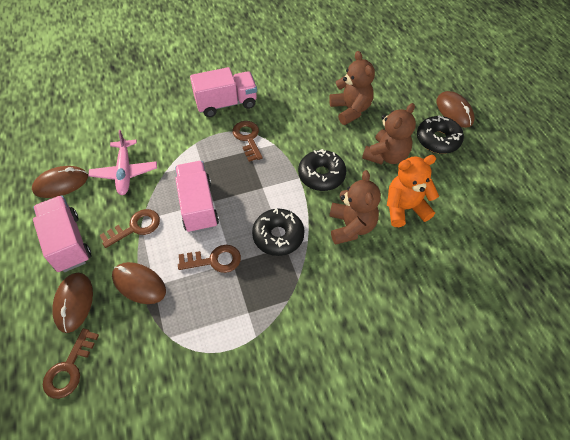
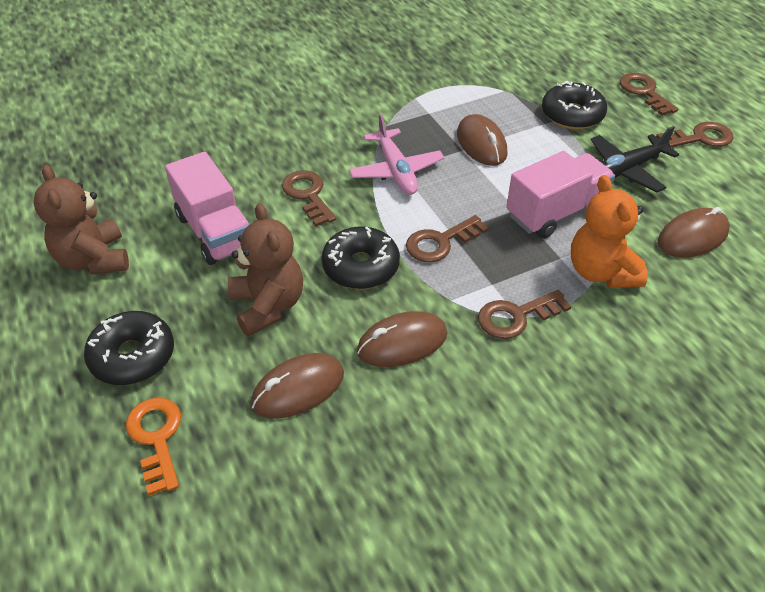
black plane: none = 0 -> [591,126,679,192] = 1
brown key: [43,328,99,399] [99,209,160,248] [178,245,241,273] [233,121,263,162] = 4 -> [282,171,336,227] [406,215,489,262] [478,290,572,339] [620,73,678,116] [656,122,734,147] = 5
brown teddy bear: [329,51,375,125] [329,170,381,245] [362,103,416,165] = 3 -> [34,165,129,275] [228,203,303,337] = 2
orange key: none = 0 -> [125,397,181,496] = 1
pink truck: [33,195,91,272] [175,161,219,233] [190,67,257,117] = 3 -> [165,152,250,265] [506,151,615,239] = 2

